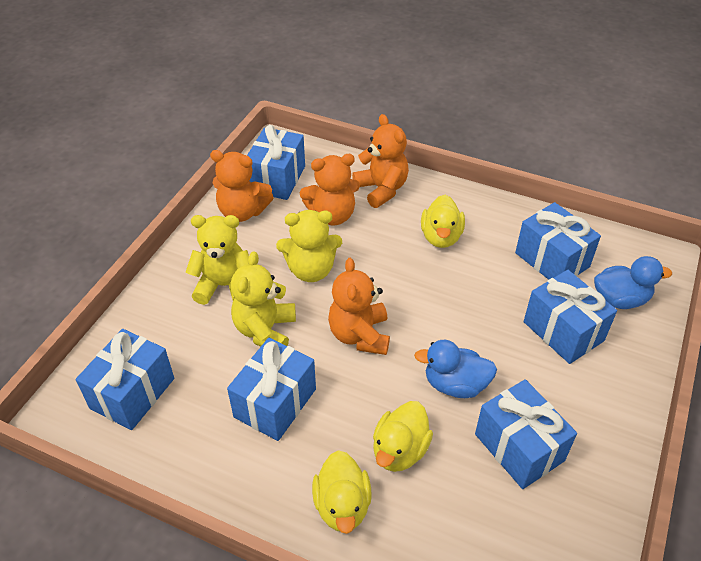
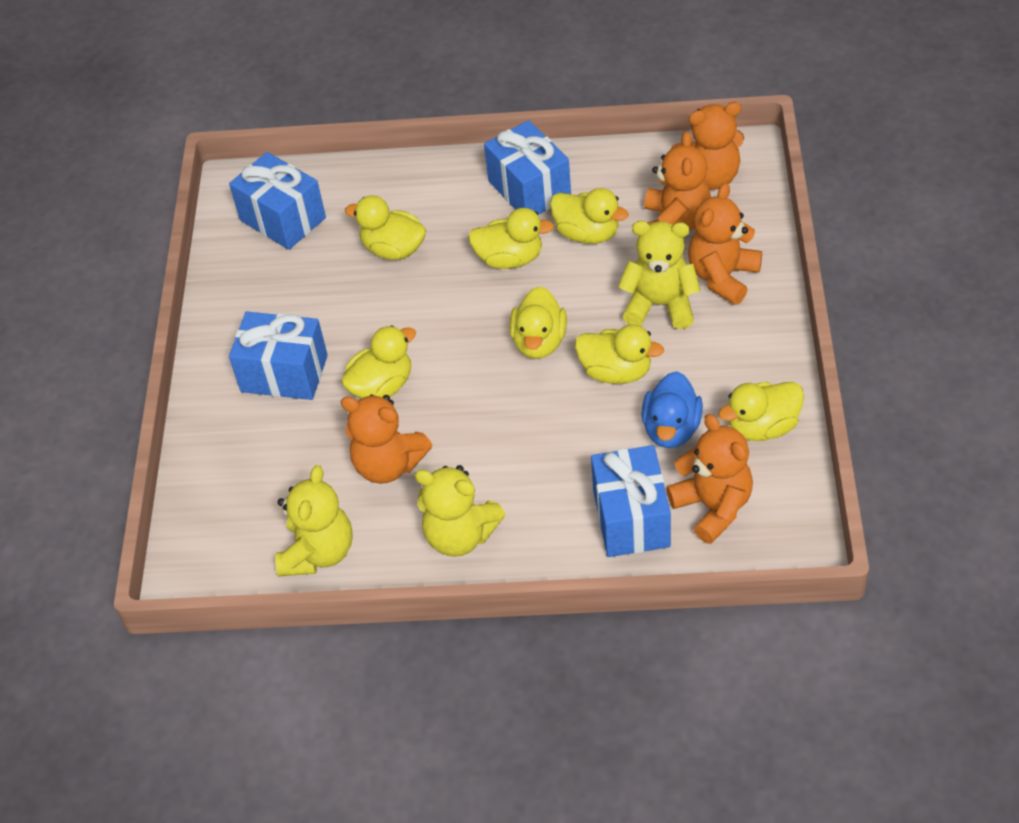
blue duck: [414,340,497,398] [594,256,672,309] = 2 -> [641,371,703,448] = 1
blue gift: [76,329,174,430] [227,338,316,441] [247,125,305,200] [475,379,577,489] [515,202,601,280] [524,270,617,364] = 6 -> [229,152,326,250] [229,311,328,400] [484,120,571,215] [591,445,671,557] = 4
orange teddy bear: [210,150,274,222] [300,154,360,226] [328,258,390,355] [352,114,409,208] = 4 -> [341,395,432,484] [644,131,711,230] [666,414,753,544] [671,102,744,190] [688,183,762,305] = 5
yellow duck: [312,450,372,534] [373,401,433,472] [421,195,465,248] = 3 -> [341,326,416,399] [345,195,426,260] [468,208,554,269] [509,286,567,359] [550,188,629,244] [575,324,664,384] [718,382,804,441] = 7

